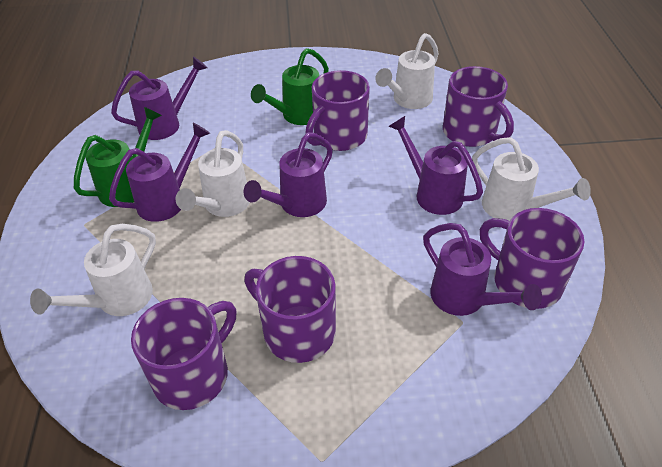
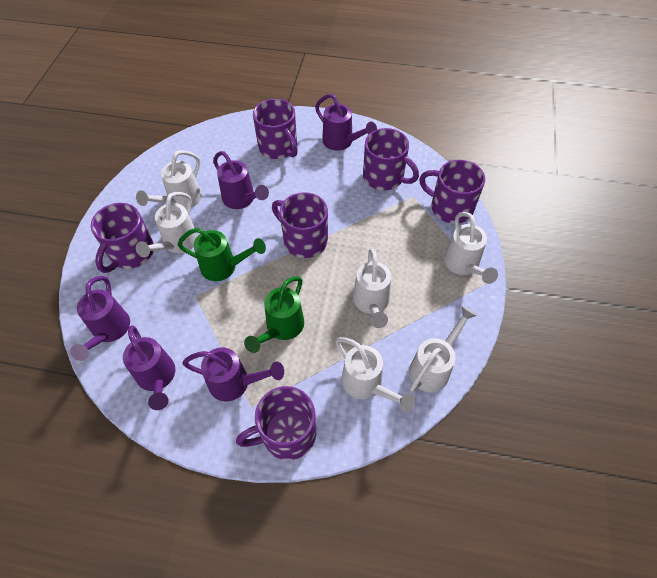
purple mug: [131,298,237,410] [244,256,336,363] [305,70,370,151] [443,66,514,147] [480,208,585,309] = 5 -> [91,203,154,273] [236,386,316,460] [253,99,298,159] [272,192,328,258] [363,128,419,190] [419,160,485,224] = 6
white watering can: [30,224,156,316] [176,130,250,217] [375,33,439,109] [472,137,591,221] = 4 -> [136,150,202,208] [136,192,198,257] [335,337,416,412] [353,249,391,328] [409,306,477,393] [444,212,498,284] = 6

